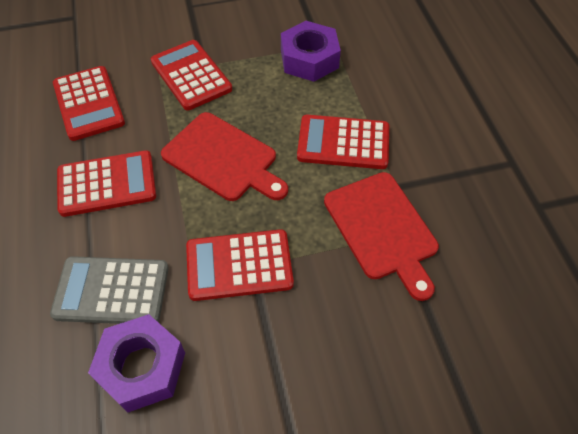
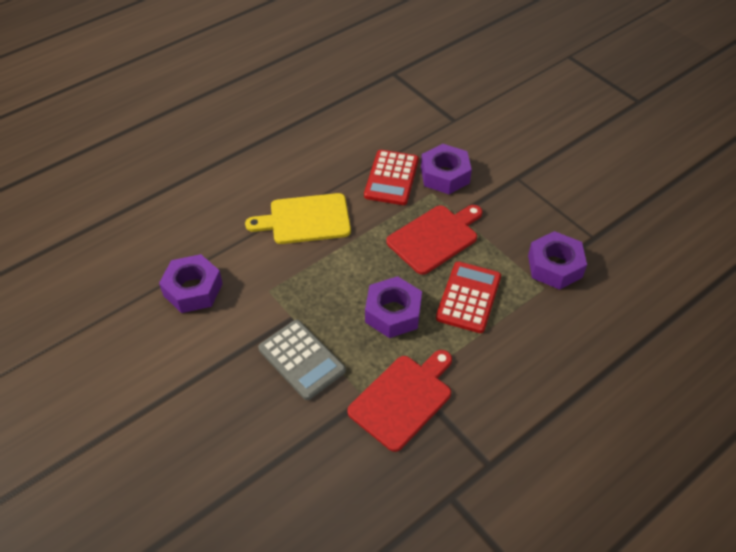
purple nut: [88,314,185,412] [281,21,341,82] = 2 -> [159,254,223,313] [365,276,422,338] [421,144,472,194] [528,231,587,290] = 4
red calculator: [53,66,125,141] [57,150,156,217] [151,40,232,110] [186,229,294,301] [297,115,389,169] = 5 -> [364,150,419,205] [436,262,501,333] = 2
yellow cutting board: none = 0 -> [245,193,351,244] = 1

